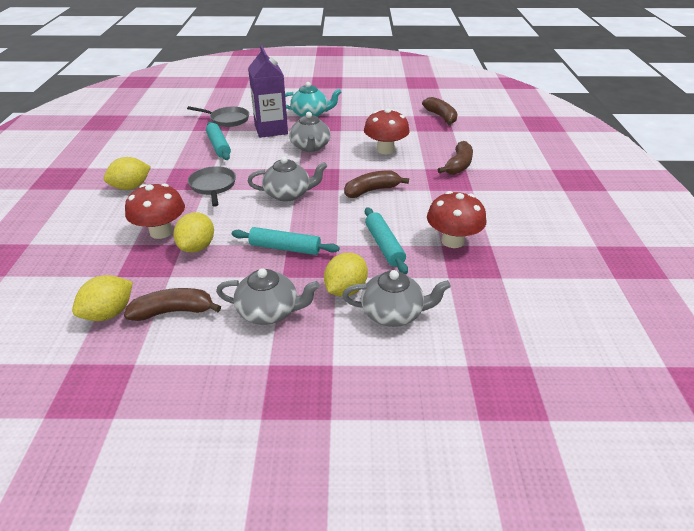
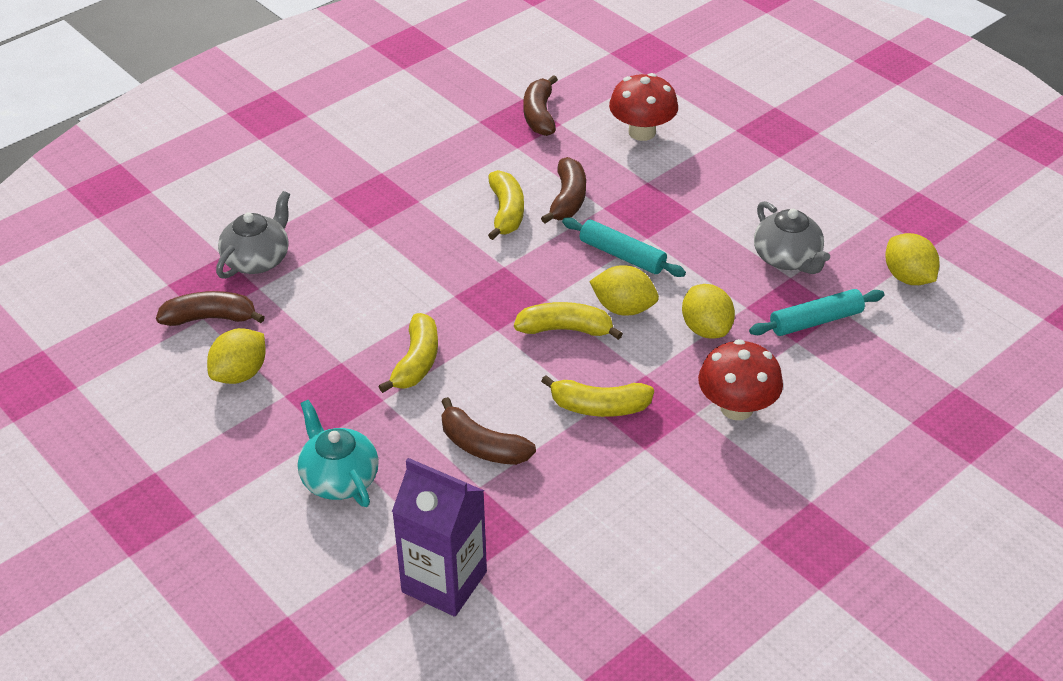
grey pan: [187,106,249,127] [188,166,236,207] = 2 -> none = 0
grey teapot: [216,268,320,325] [248,156,327,202] [289,112,331,152] [342,270,451,327] = 4 -> [216,191,290,279] [754,201,830,274] = 2
red mushroom: [125,183,185,239] [364,108,410,154] [427,191,486,248] = 3 -> [609,73,678,141] [698,339,783,420] = 2
turquoise rolling pin: [206,121,231,160] [232,227,339,255] [365,207,408,274] = 3 -> [562,217,686,277] [749,289,884,336] = 2
yellow banana: none = 0 -> [378,313,438,393] [488,170,524,240] [514,302,623,340] [541,375,654,417] = 4

